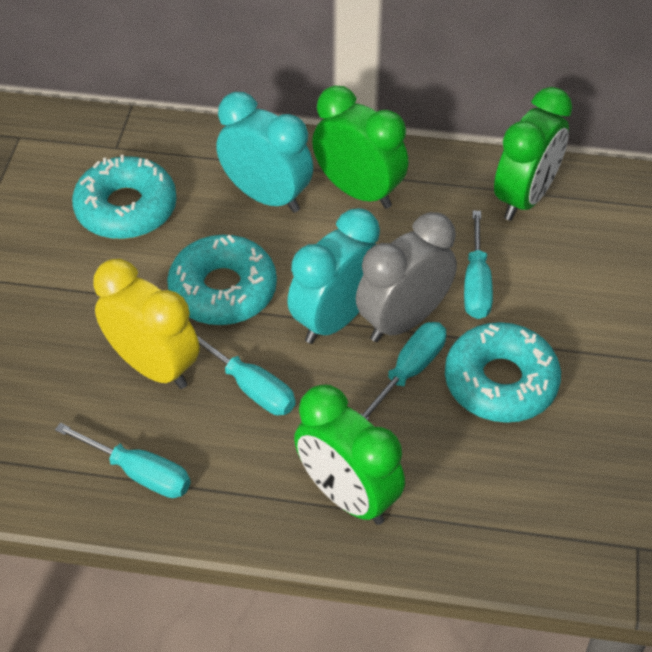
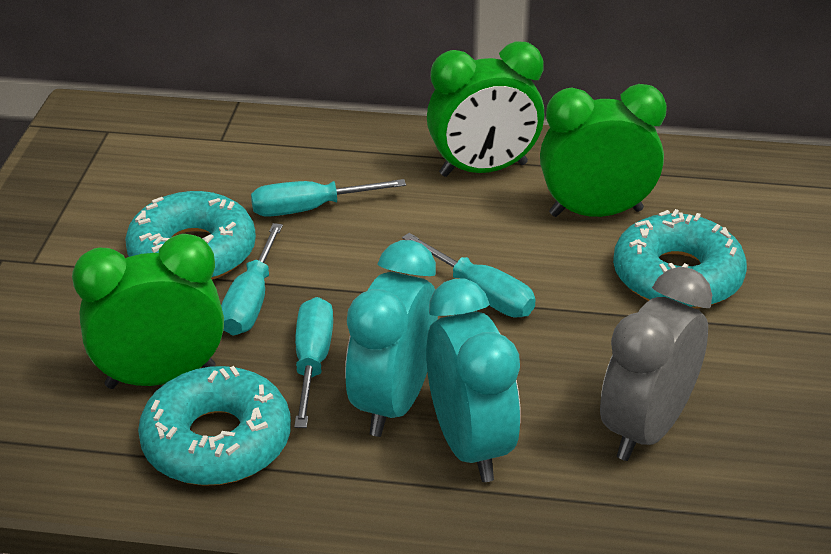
yellow clock: [93,259,199,389] = 1 -> none = 0

